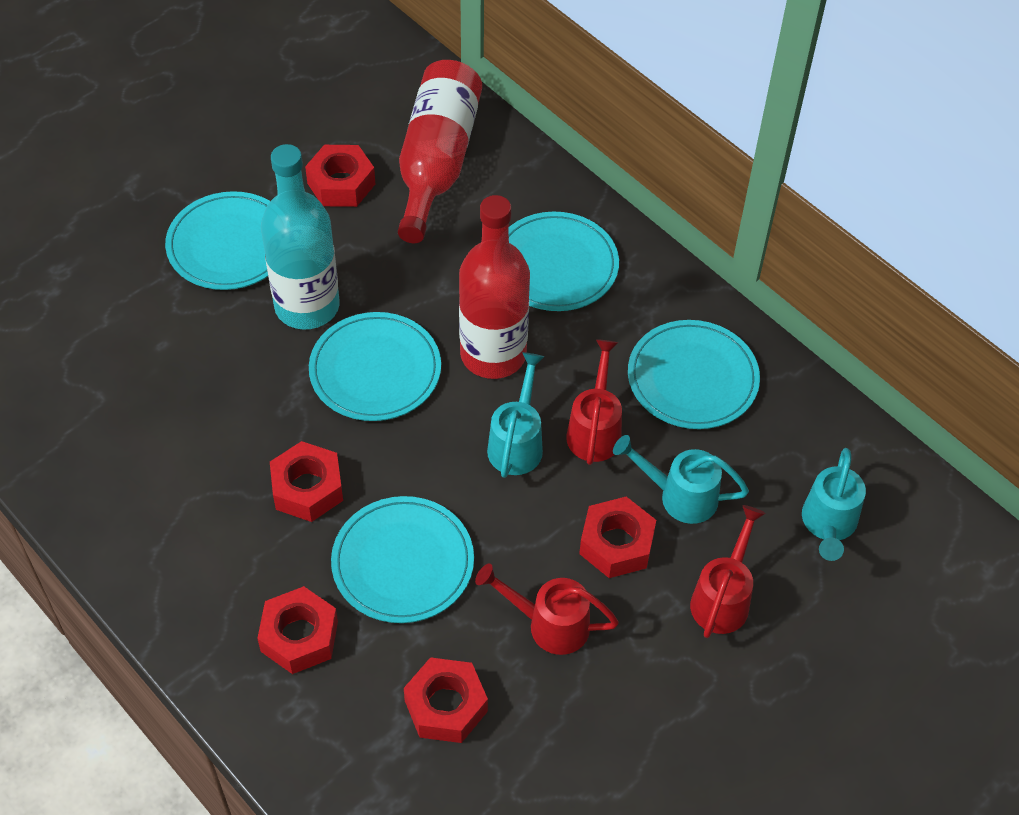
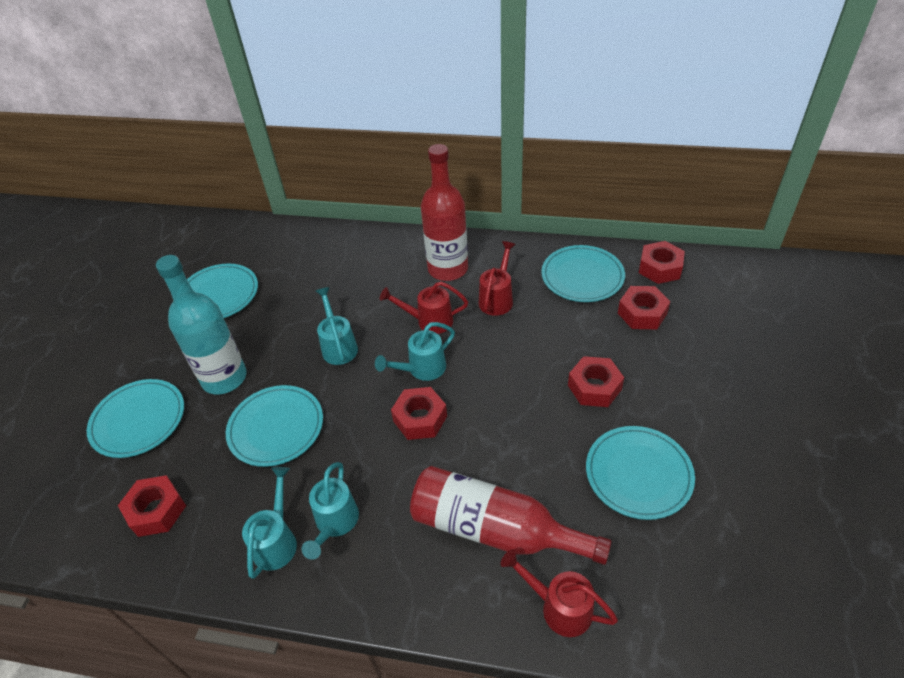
turquoise watering can: [487,352,544,478] [613,435,749,524] [802,448,866,561] = 3 -> [242,467,297,579] [301,462,359,560] [316,287,358,365] [375,322,455,381] = 4

